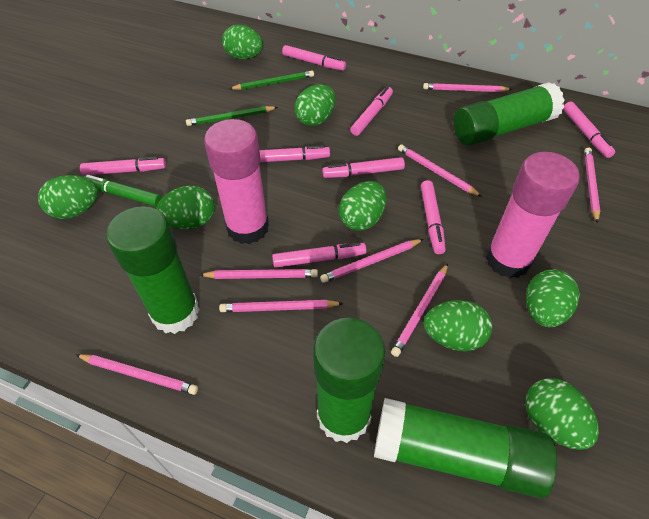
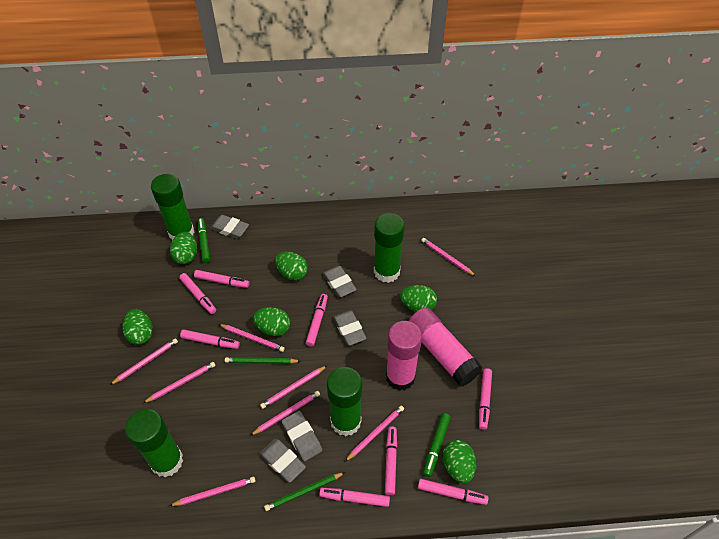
green egg: [38,175,98,219] [156,186,215,229] [222,25,263,60] [294,84,336,126] [339,181,386,231] [424,300,492,351] [526,269,580,327] [526,378,599,450] = 8 -> [122,309,153,345] [170,232,197,264] [253,307,290,336] [275,251,308,281] [400,285,437,312] [442,440,476,483] = 6
green marker: [84,175,162,207] = 1 -> [198,218,210,263] [423,413,451,477] = 2
grey eraser: none = 0 -> [210,215,249,239] [259,439,306,483] [282,411,322,461] [323,266,357,297] [333,310,367,346] = 5

